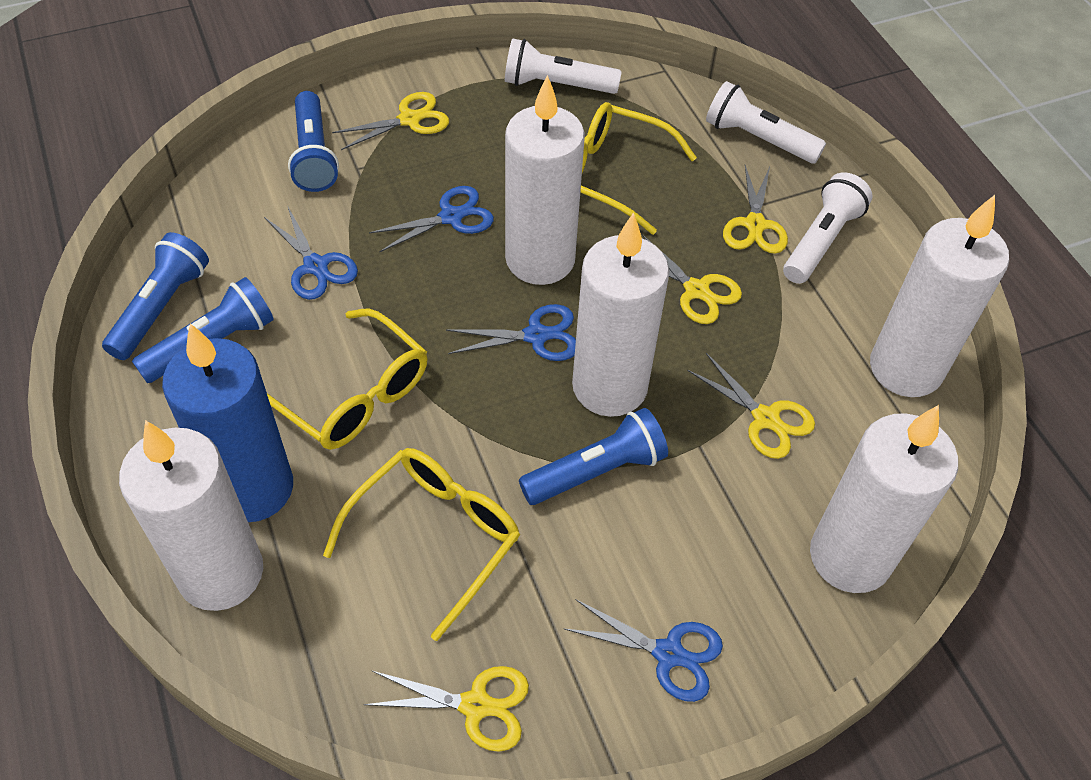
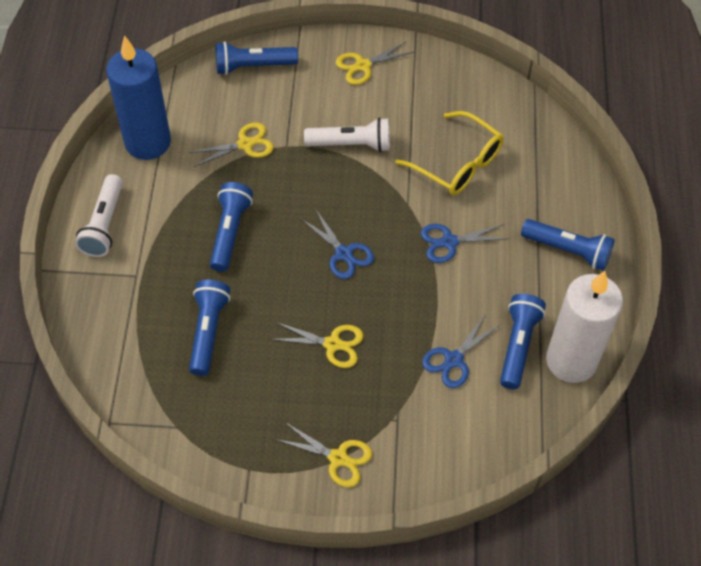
blue flashlight: [102,232,209,360] [132,277,274,383] [288,91,339,192] [519,408,668,505] = 4 -> [189,279,230,376] [210,182,253,272] [216,41,298,75] [500,294,546,389] [521,219,615,271] = 5
blue scissors: [264,205,358,300] [369,186,494,253] [446,304,576,361] [564,599,723,702] = 4 -> [301,210,374,279] [420,224,509,263] [422,313,501,388] = 3
white candle: [119,420,263,611] [505,75,585,285] [572,212,669,417] [810,405,958,593] [870,195,1009,397] = 5 -> [546,271,623,383] = 1
white flashlight: [505,38,622,94] [706,81,826,164] [783,173,873,284] = 3 -> [75,174,123,257] [304,117,390,152] = 2
yellow glasses: [267,309,428,450] [323,448,520,641] [580,102,697,235] = 3 -> [395,111,504,195] = 1
yellow scissors: [332,92,449,150] [363,666,529,752] [642,234,742,324] [687,353,815,459] [723,165,788,254] = 5 -> [189,123,274,167] [270,322,364,368] [275,422,372,487] [336,42,414,85] = 4

